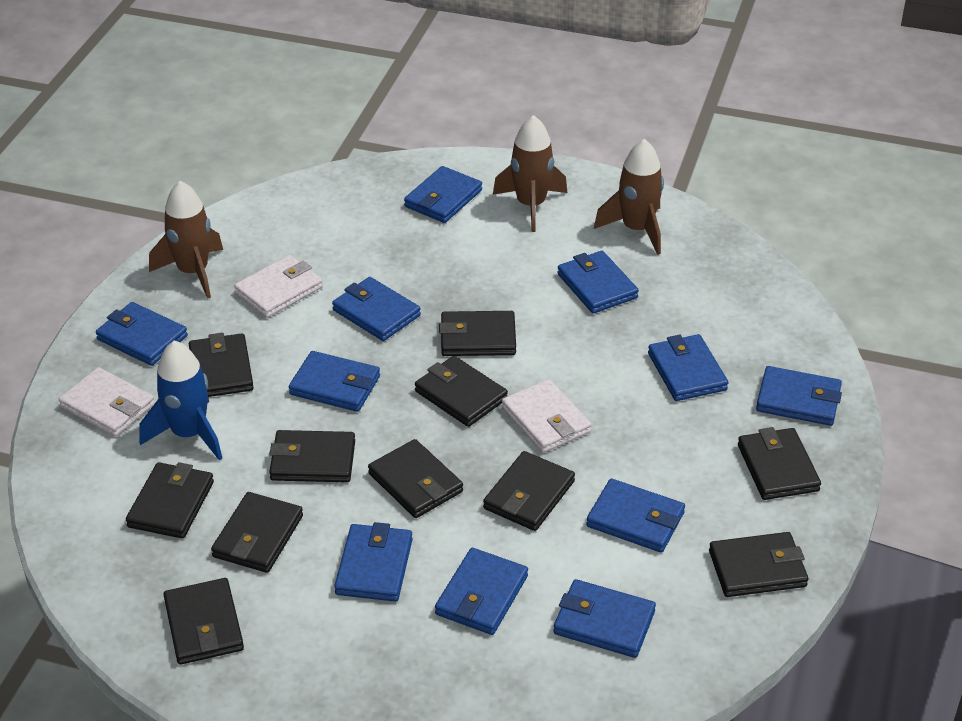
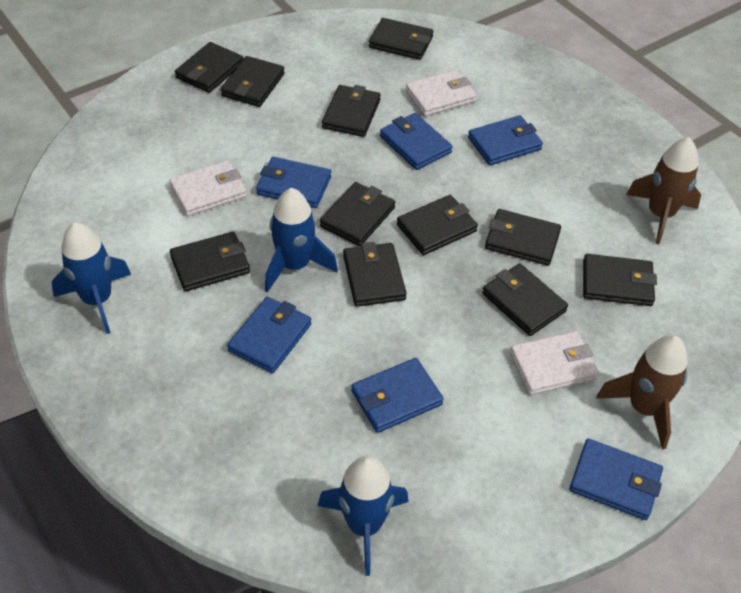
blue rocket: [140,340,222,460] = 1 -> [52,222,131,334] [265,188,338,292] [318,456,409,576] = 3
blue wallet: [96,302,188,366] [289,351,380,412] [332,277,421,341] [334,522,413,602] [404,166,482,223] [435,548,528,635] [553,579,656,658] [557,251,639,313] [586,479,685,553] [648,334,728,401] [756,366,842,426] = 11 -> [227,297,311,373] [256,157,331,208] [351,358,444,433] [380,113,452,170] [468,115,543,165] [569,439,663,520] = 6
brown rocket: [149,181,223,299] [493,115,567,232] [594,139,664,255] = 3 -> [596,335,688,450] [626,137,701,244] = 2

